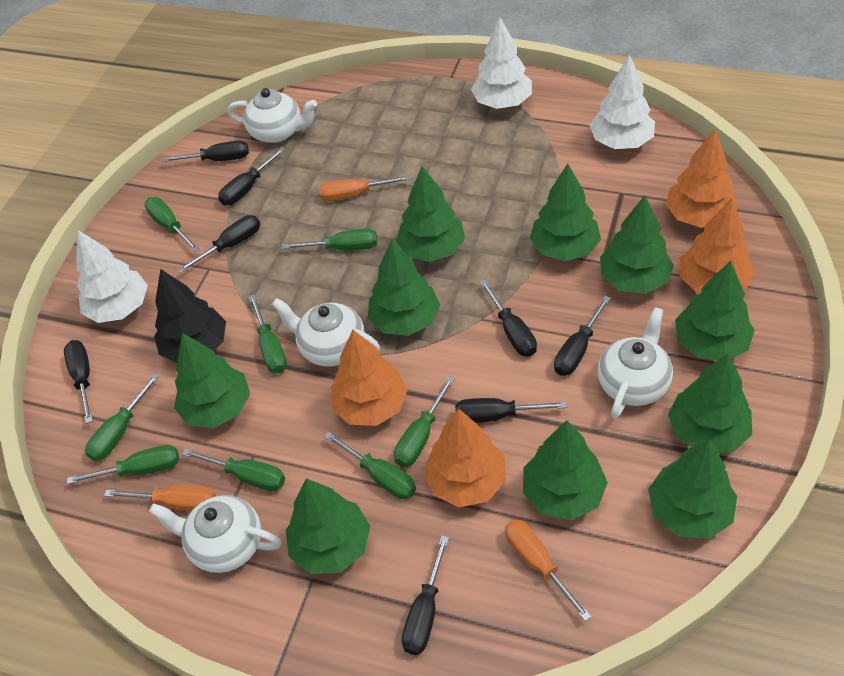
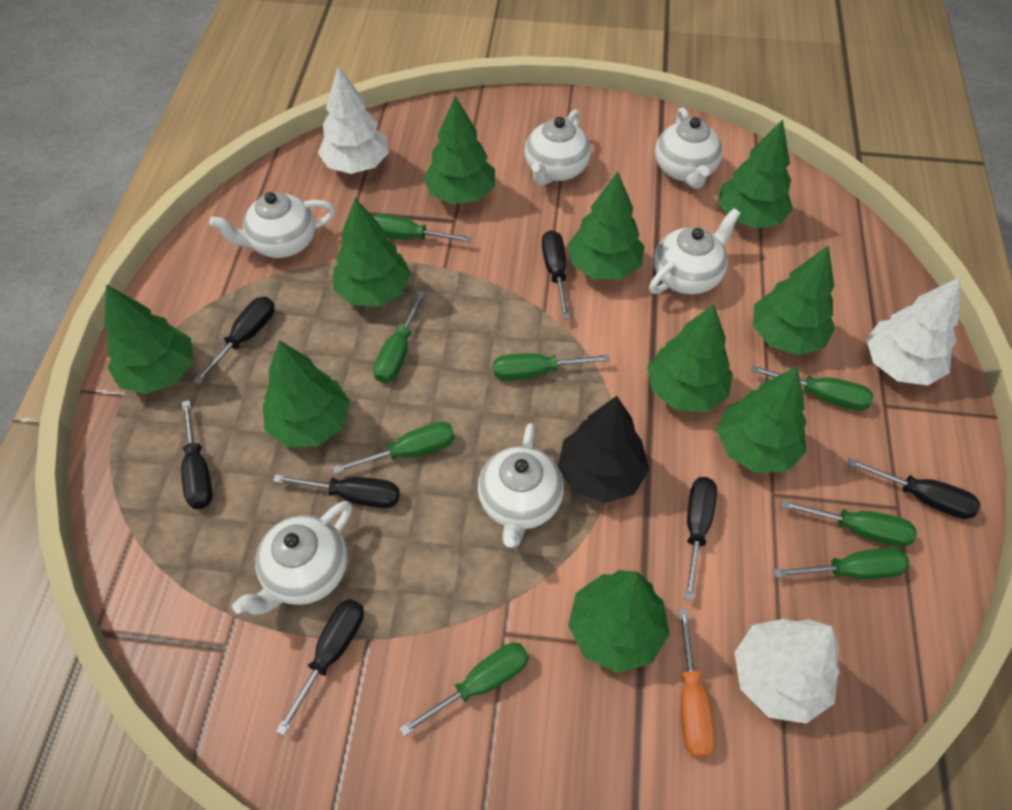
black screwdriver: [64,340,93,424] [161,141,249,162] [178,215,260,273] [218,147,285,205] [402,536,449,655] [455,398,567,423] [480,280,537,357] [554,296,611,376] = 8 -> [181,400,213,509] [193,297,274,384] [273,474,400,508] [276,599,364,736] [542,230,570,319] [684,477,717,601] [847,458,980,519] = 7
orange screwdriver: [104,486,216,511] [319,175,411,202] [505,519,591,621] = 3 -> [679,609,715,757] = 1
orange tree: [331,330,408,426] [423,408,506,507] [665,130,738,228] [680,198,755,293] = 4 -> none = 0
white teapot: [149,495,281,573] [227,88,317,143] [272,298,380,367] [598,307,673,418] = 4 -> [209,192,335,258] [232,501,352,615] [478,423,564,548] [524,109,591,186] [649,208,741,294] [655,107,723,189] = 6

